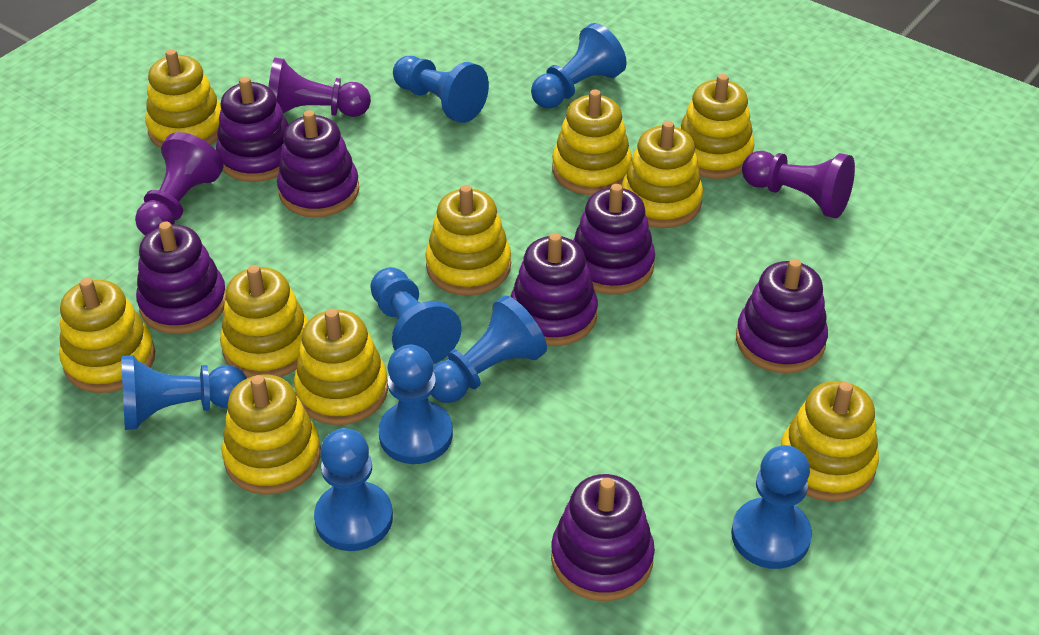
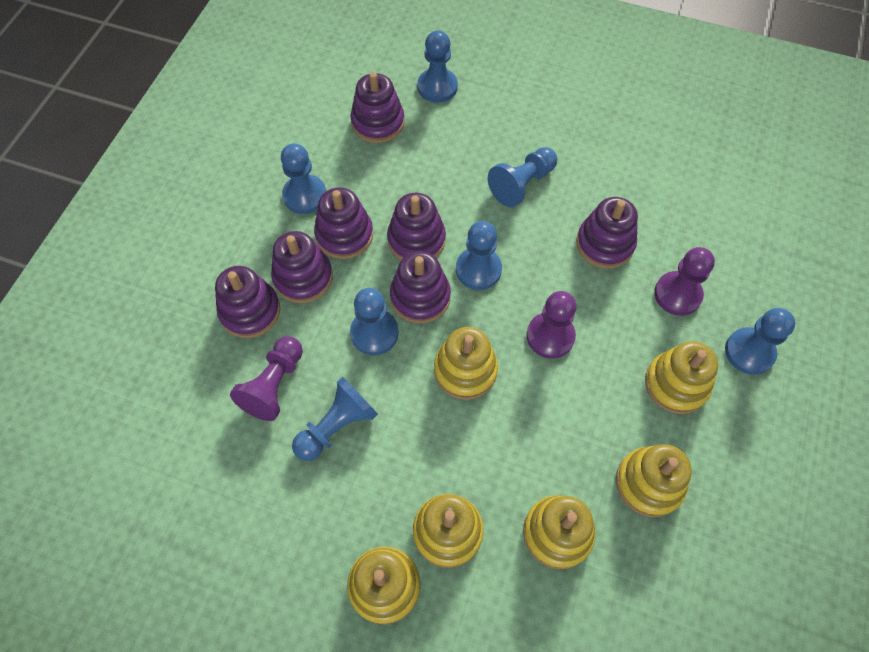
blue pawn: [121,355,247,430] [314,428,393,551] [370,267,462,364] [379,345,453,464] [393,56,489,123] [431,296,547,403] [531,23,627,109] [731,445,812,569] = 8 -> [281,144,326,214] [292,377,378,461] [350,288,399,355] [417,30,458,103] [456,221,502,290] [488,147,557,207] [725,308,795,375] = 7
yellow stacking toy: [59,278,155,393] [146,49,221,148] [220,265,309,378] [221,375,321,495] [294,309,388,425] [425,185,511,296] [552,89,632,195] [621,121,703,228] [680,74,755,179] [781,381,879,502] = 10 -> [347,546,421,624] [413,494,484,568] [434,327,498,400] [523,495,596,569] [616,444,692,517] [645,341,718,414] = 6

